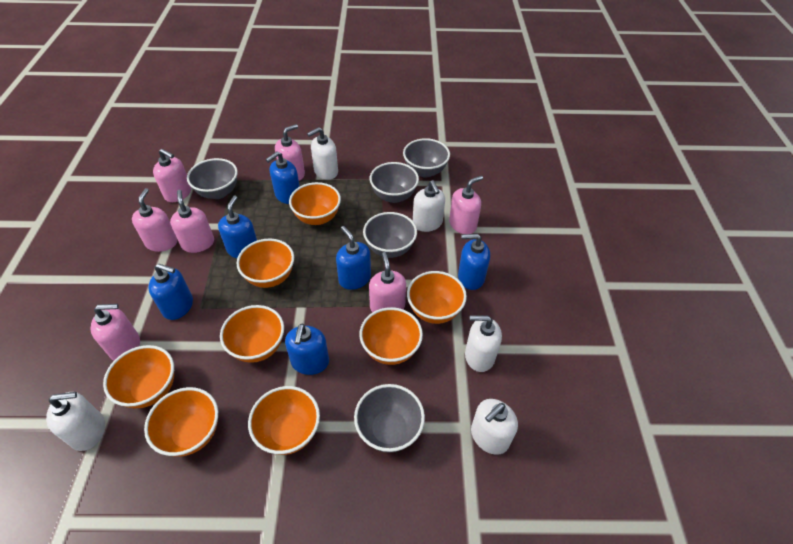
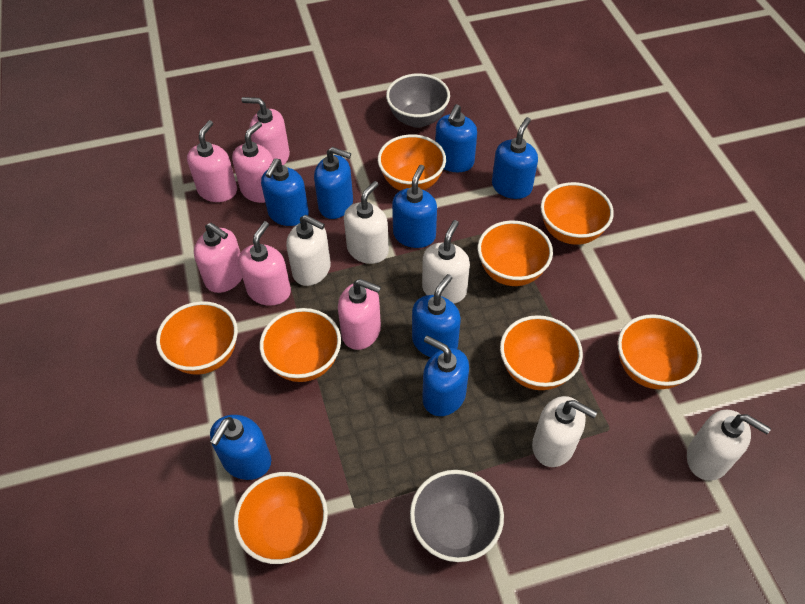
blue soap dispenser: [148,264,193,320] [218,195,257,258] [266,151,300,204] [285,324,329,375] [336,226,371,290] [458,234,490,290] = 6 -> [210,415,271,480] [261,159,309,226] [314,147,353,219] [392,165,437,248] [412,274,461,357] [422,336,469,416] [435,104,477,172] [492,117,538,199] = 8
grey bowl: [187,158,238,199] [354,384,425,453] [363,212,417,258] [370,162,419,203] [403,138,450,178] = 5 -> [386,74,450,128] [410,470,504,562] = 2
pink soap dispenser: [91,304,140,360] [132,188,178,252] [153,149,191,202] [170,190,214,253] [275,124,305,181] [369,252,406,312] [449,176,483,234] = 7 -> [187,120,237,202] [194,223,242,293] [232,121,273,203] [238,221,291,306] [241,97,290,165] [338,279,381,350] = 6

